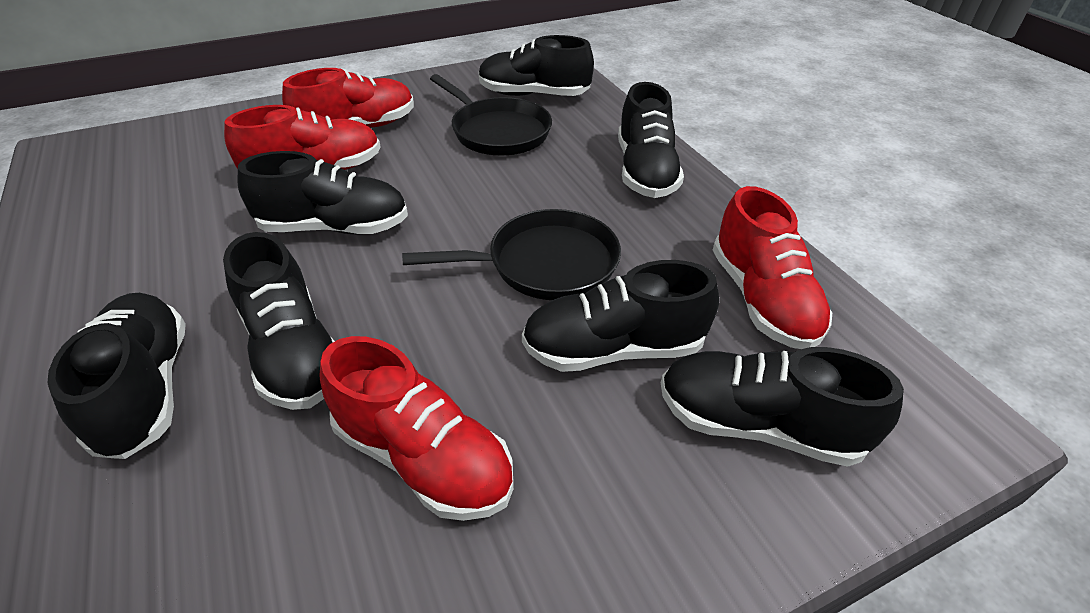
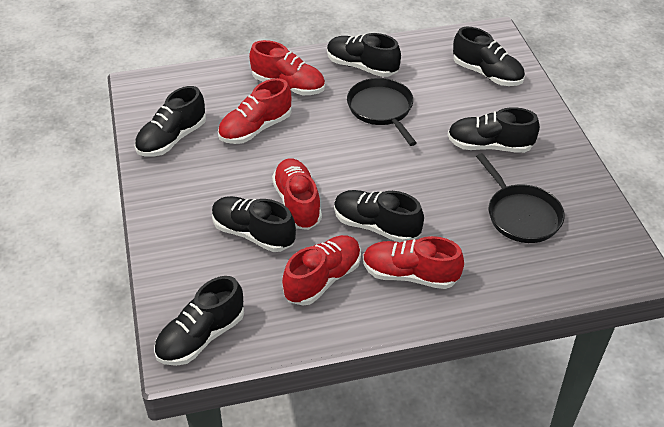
red shoe: [224,105,381,170] [282,68,414,128] [320,336,513,521] [713,186,832,349] = 4 -> [218,78,291,144] [249,40,325,95] [272,158,322,230] [282,235,361,306] [363,236,464,289] = 5

